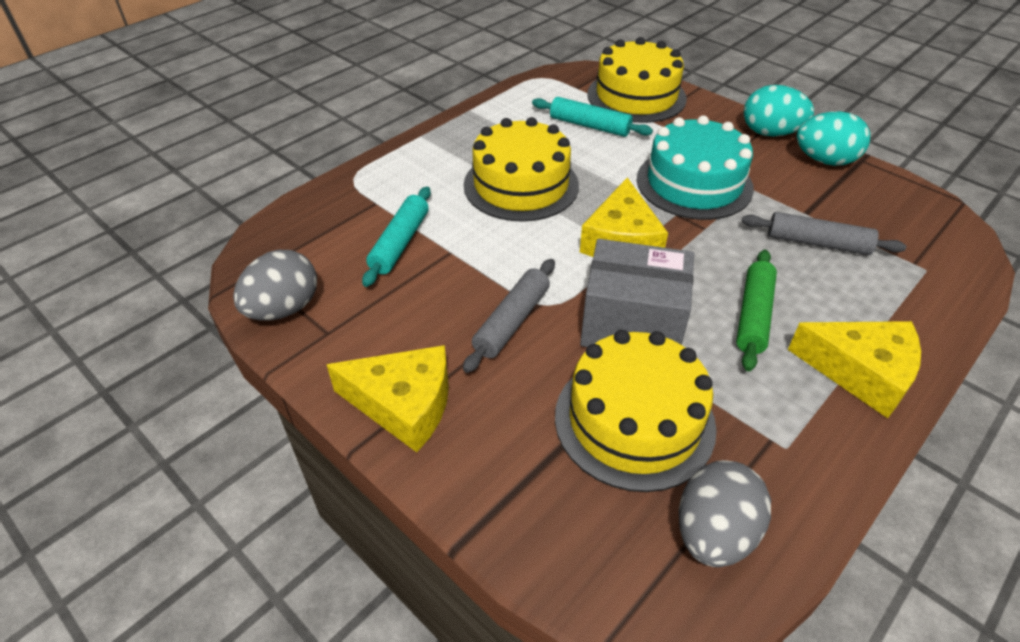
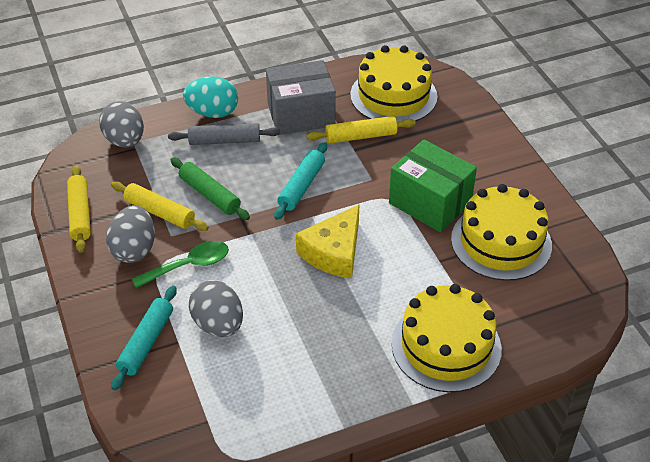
green box: none = 0 -> [389,140,477,232] = 1
green spoon: none = 0 -> [132,241,229,288] = 1
grey egg: [233,250,317,321] [679,460,771,567] = 2 -> [99,101,144,147] [106,205,155,263] [189,280,243,337] = 3
grey rolling pin: [463,259,555,373] [742,212,906,255] = 2 -> [168,123,280,145] = 1
turquoise cake: [637,115,754,220] = 1 -> none = 0
turquoise egg: [744,85,814,137] [797,111,870,166] = 2 -> [183,76,238,118] = 1
yellow cheese: [326,345,449,452] [580,177,668,257] [788,321,921,418] = 3 -> [296,205,359,278] = 1
yellow rolling pin: none = 0 -> [67,166,91,253] [111,182,209,231] [306,116,416,143] = 3

